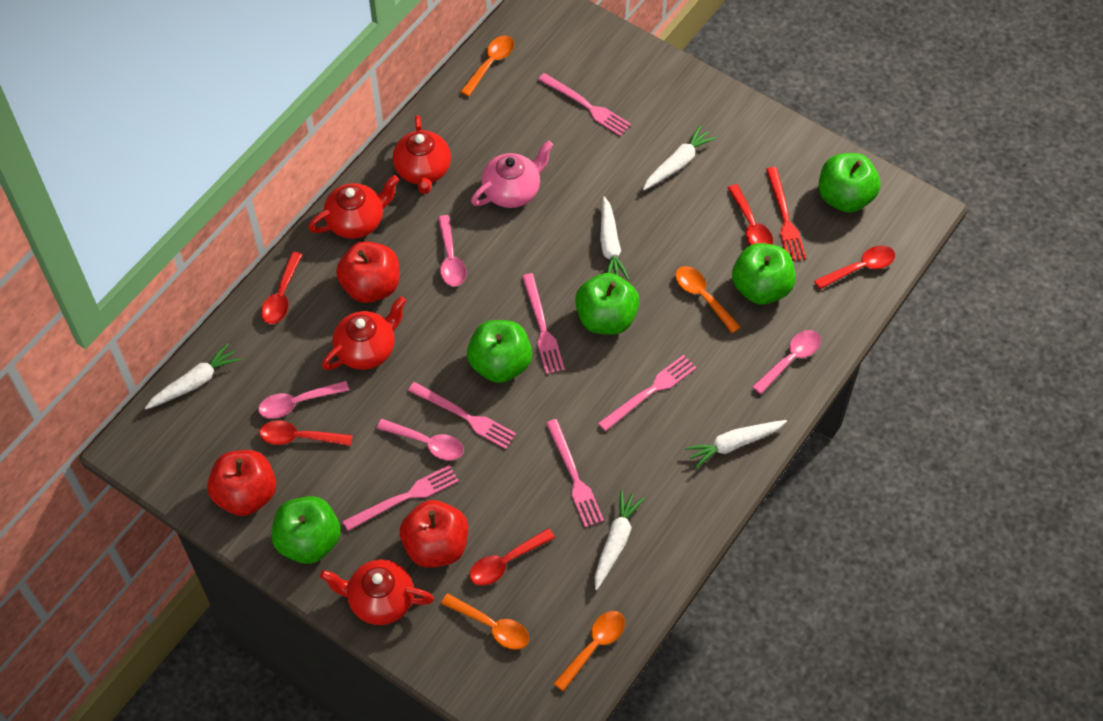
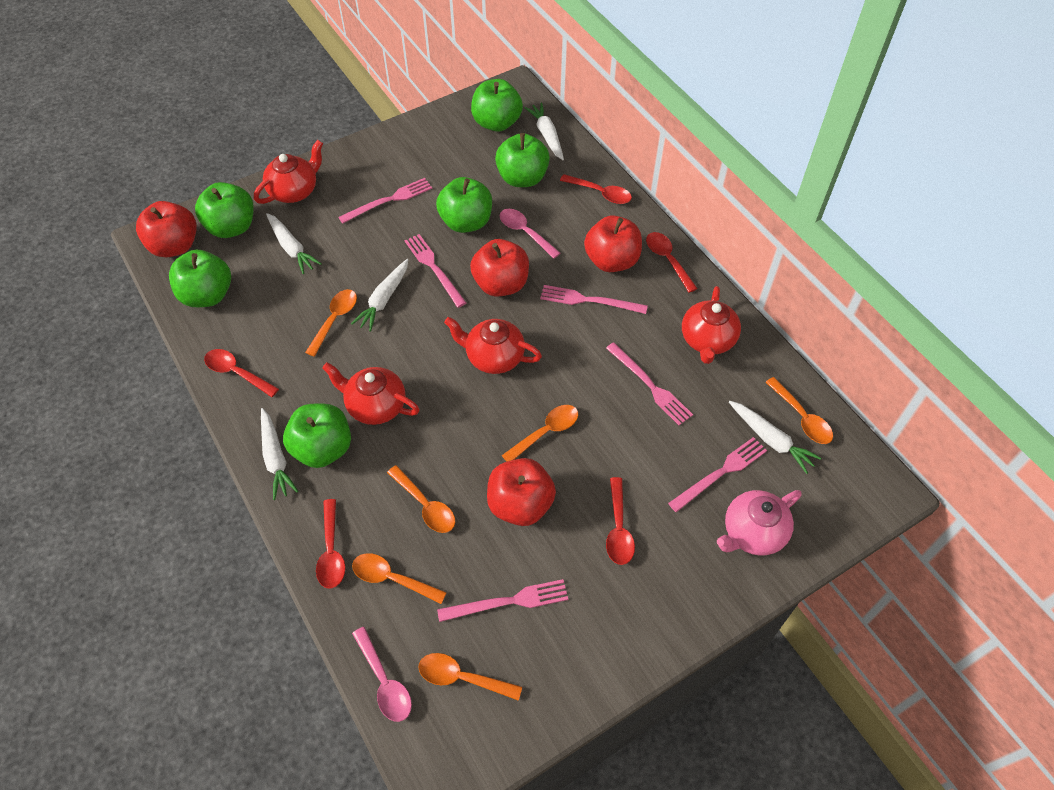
green apple: [272,496,341,564] [467,320,532,383] [575,273,640,335] [732,243,796,305] [819,153,881,213] = 5 -> [169,250,231,307] [195,182,254,238] [283,403,351,468] [436,177,492,233] [471,79,523,132] [495,133,550,187] = 6
orange spoon: [441,593,529,650] [460,36,514,97] [553,611,625,692] [675,266,741,333] = 4 -> [305,289,357,357] [352,553,447,604] [387,465,455,533] [418,653,522,701] [501,405,578,462] [765,377,833,444] = 6
pink spoon: [258,381,349,419] [377,419,464,461] [438,215,467,286] [752,330,821,394] = 4 -> [352,627,412,722] [499,209,560,259] = 2
red apple: [207,450,276,516] [336,241,399,303] [400,500,468,568] = 3 -> [136,201,197,257] [470,239,529,297] [487,458,556,526] [584,215,642,272] = 4
red fork: [766,167,806,261] = 1 -> none = 0

